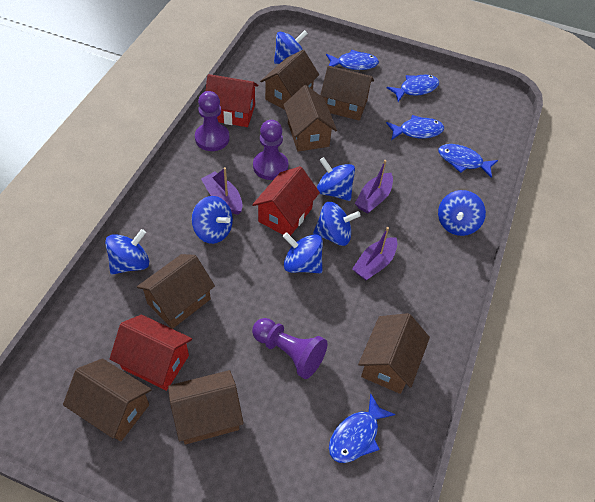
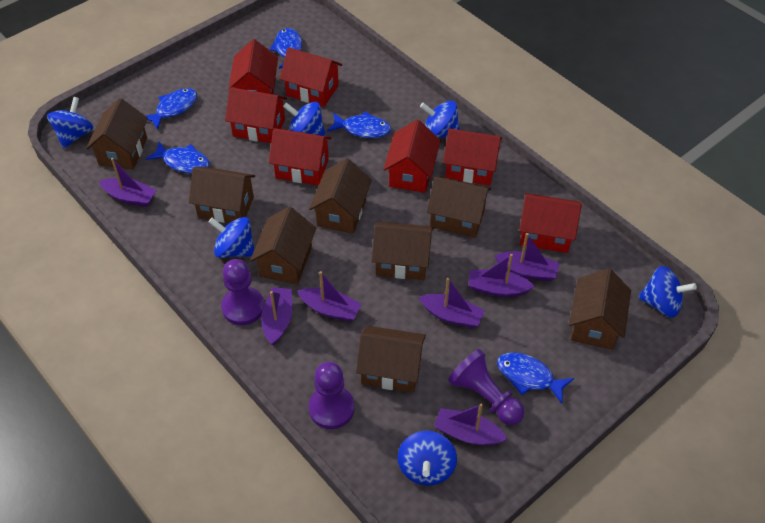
blue spinning top: [105,229,149,275] [192,196,233,244] [274,30,308,64] [283,232,323,273] [313,202,361,246] [317,157,355,201] [438,190,486,236] = 7 -> [47,97,93,148] [209,217,254,258] [283,102,326,136] [398,431,457,485] [420,101,460,138] [638,266,697,318] = 6
brown house: [63,358,152,442] [137,254,215,329] [168,370,244,445] [260,50,319,110] [283,85,337,152] [320,66,374,121] [358,313,430,394] = 7 -> [86,98,148,170] [189,167,255,223] [250,207,316,284] [309,158,372,234] [356,326,426,393] [371,222,433,280] [427,176,491,238] [569,268,631,350] = 8
purple boat: [201,167,242,215] [352,227,397,280] [355,160,393,214] = 3 -> [99,158,157,207] [261,288,292,346] [297,271,361,322] [419,278,485,328] [434,404,508,446] [468,254,535,297] [495,233,560,281] = 7
red house: [110,315,192,391] [205,74,259,127] [252,166,320,236] = 3 -> [225,87,287,143] [229,39,278,94] [269,128,332,186] [279,47,342,107] [383,120,441,193] [443,128,502,186] [519,193,582,253] = 7

